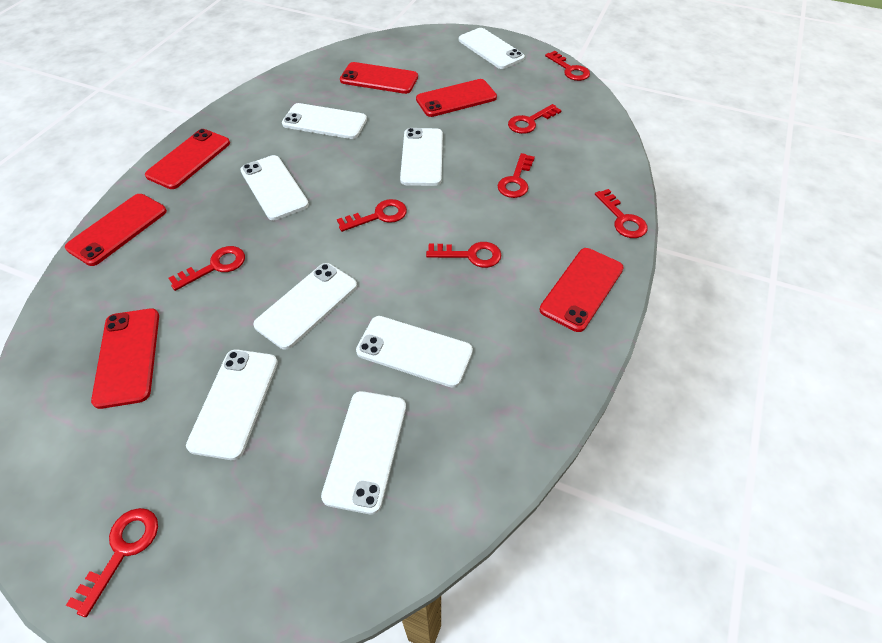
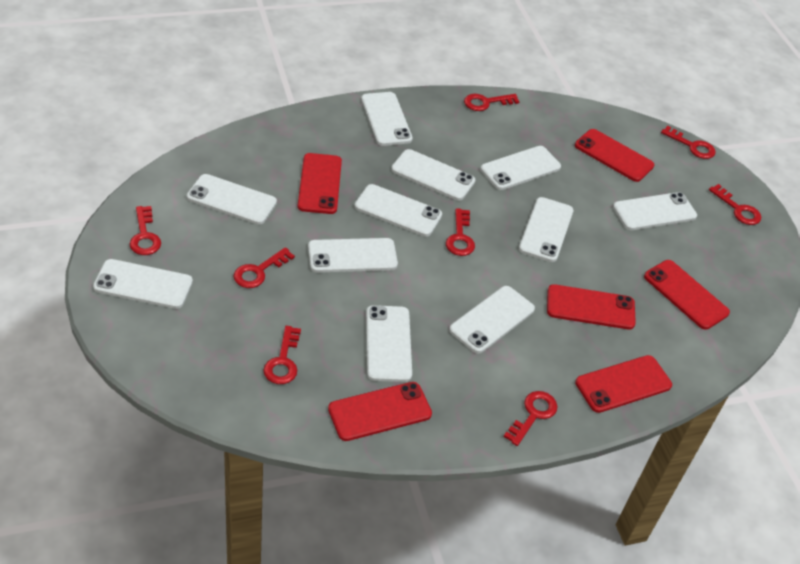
white phone: [186,349,278,460] [240,155,309,220] [253,263,357,350] [282,103,367,139] [321,391,406,514] [356,316,473,388] [400,128,443,186] [459,28,525,69] = 8 -> [93,259,193,309] [187,174,277,224] [308,238,398,272] [355,184,442,237] [361,92,413,146] [366,305,412,382] [391,149,475,200] [449,286,535,353] [481,146,561,190] [519,197,574,262] [613,192,697,230] = 11

